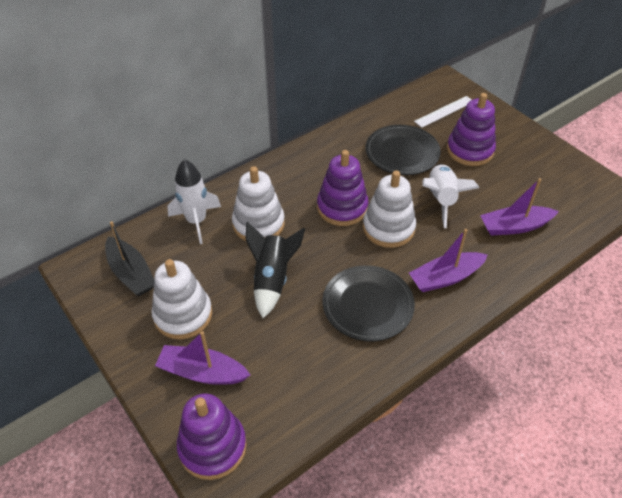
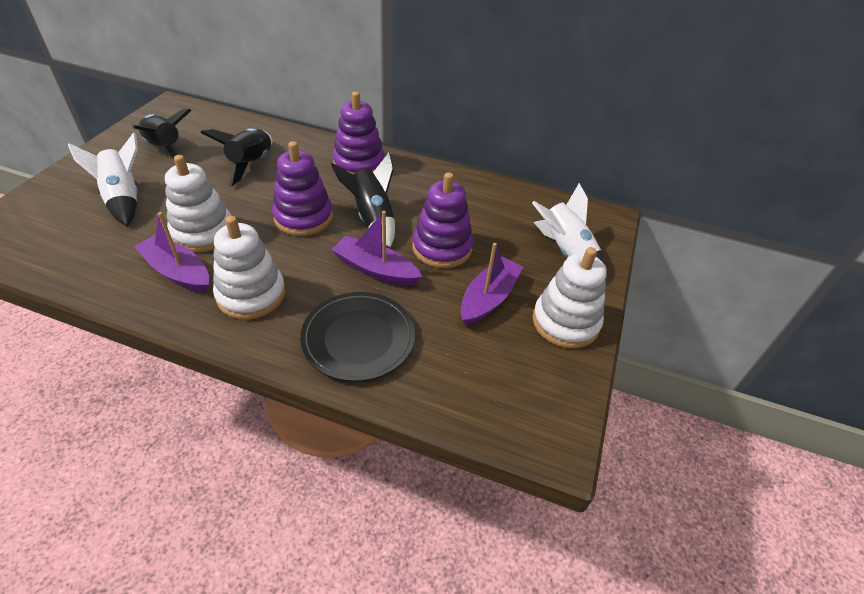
black boat: [105,221,155,296] = 1 -> none = 0
black plate: [323,265,415,341] [366,125,441,175] = 2 -> [300,292,415,382] = 1
black rocket: [246,222,305,318] = 1 -> [132,109,191,158] [201,128,272,186] [331,153,395,247] = 3
white ruler: [414,96,472,128] = 1 -> none = 0

